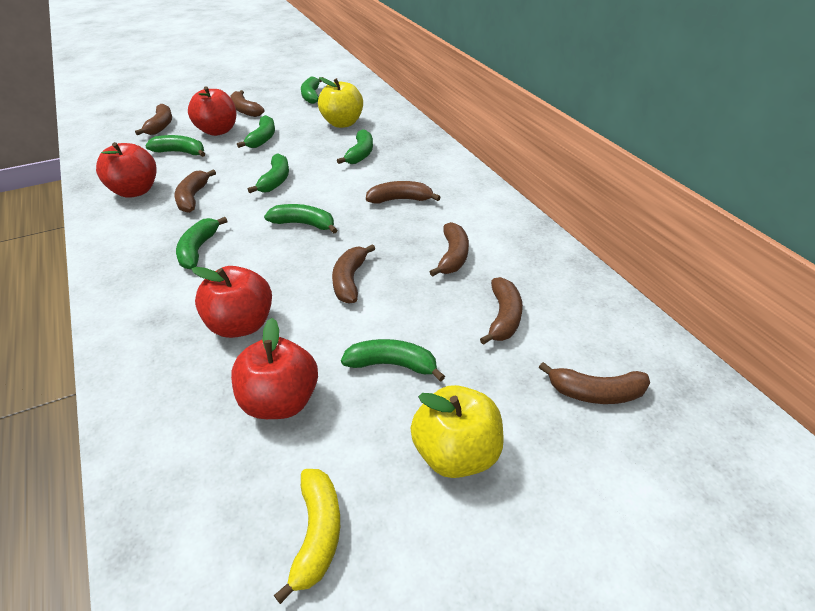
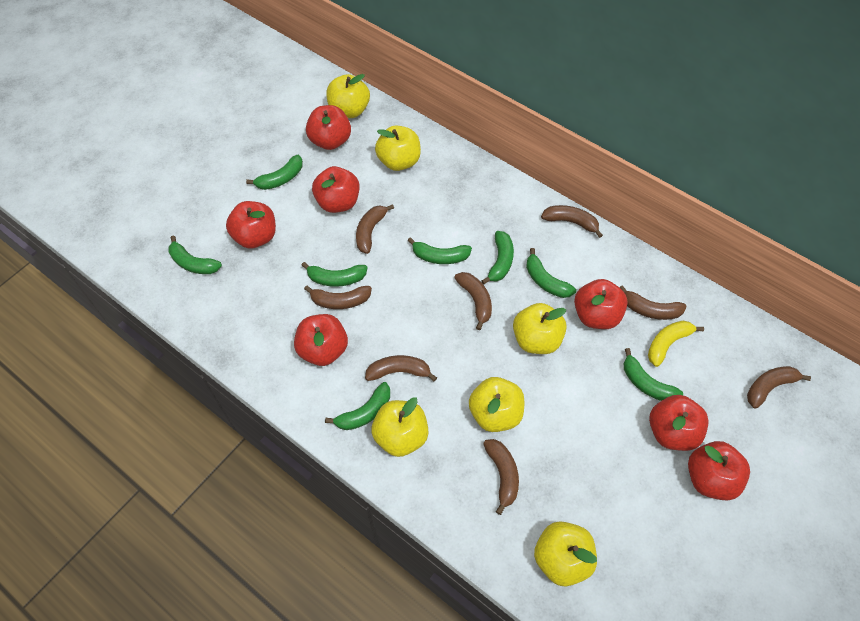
red apple: [96,142,157,198] [188,86,236,136] [192,266,272,338] [231,318,318,419] = 4 -> [226,201,276,249] [294,314,348,366] [306,105,351,150] [312,166,359,213] [574,279,628,329] [649,395,709,451] [688,441,750,500] = 7
yellow apple: [318,77,363,128] [410,385,504,478] = 2 -> [326,74,370,118] [371,397,428,457] [375,125,421,171] [469,377,524,432] [513,303,567,354] [534,521,597,587] = 6

